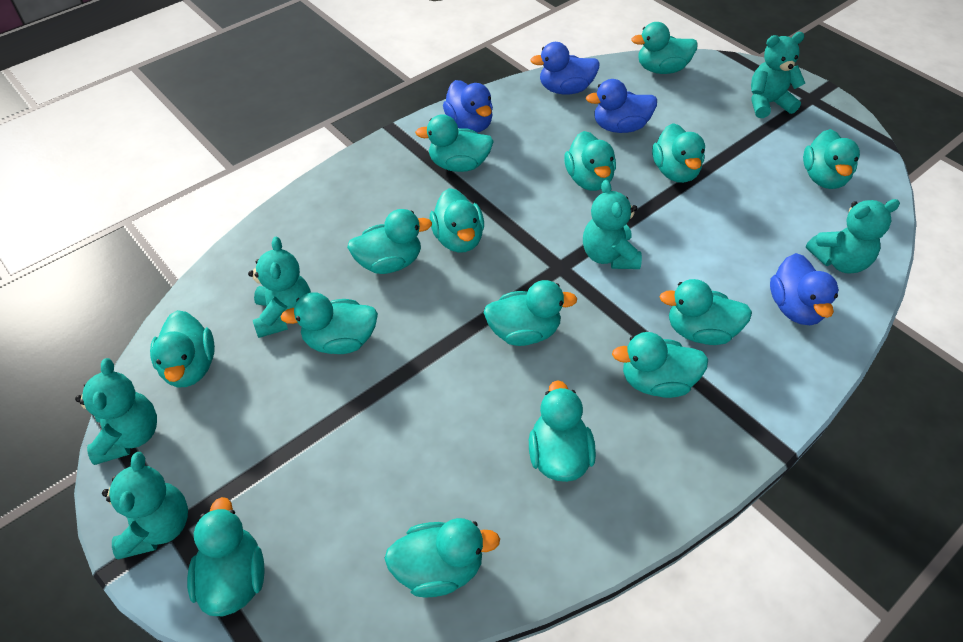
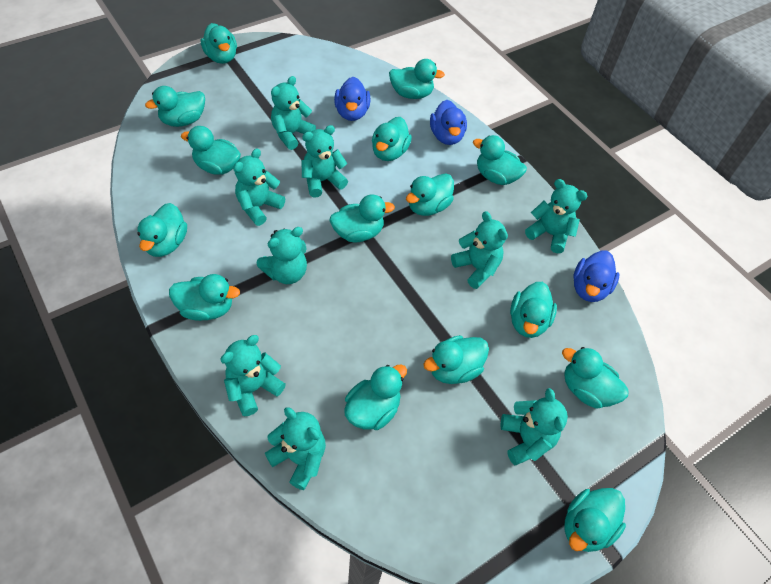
blue duck: [443,80,493,133] [530,42,600,95] [586,79,657,133] [770,253,839,325] = 4 -> [334,77,370,121] [430,100,467,145] [573,250,619,302] = 3
turquoise teddy bear: [75,358,157,465] [102,452,188,559] [248,237,311,338] [583,180,642,269] [751,32,805,118] [806,199,900,274] = 6 -> [220,335,286,416] [233,148,285,226] [257,227,307,284] [265,407,326,490] [271,76,316,150] [302,125,348,198] [451,211,508,289] [501,388,568,465] [525,179,588,254] = 9

